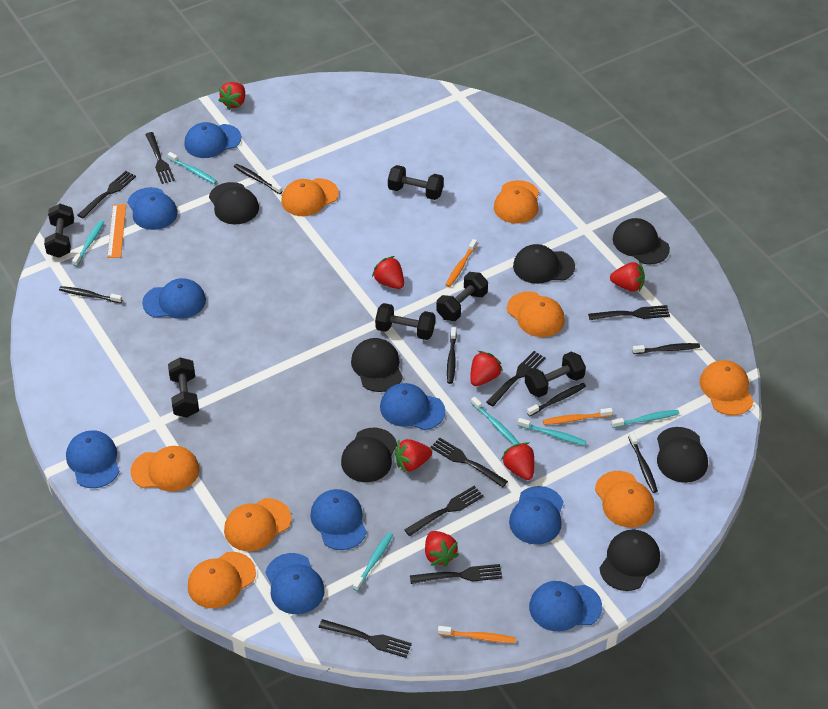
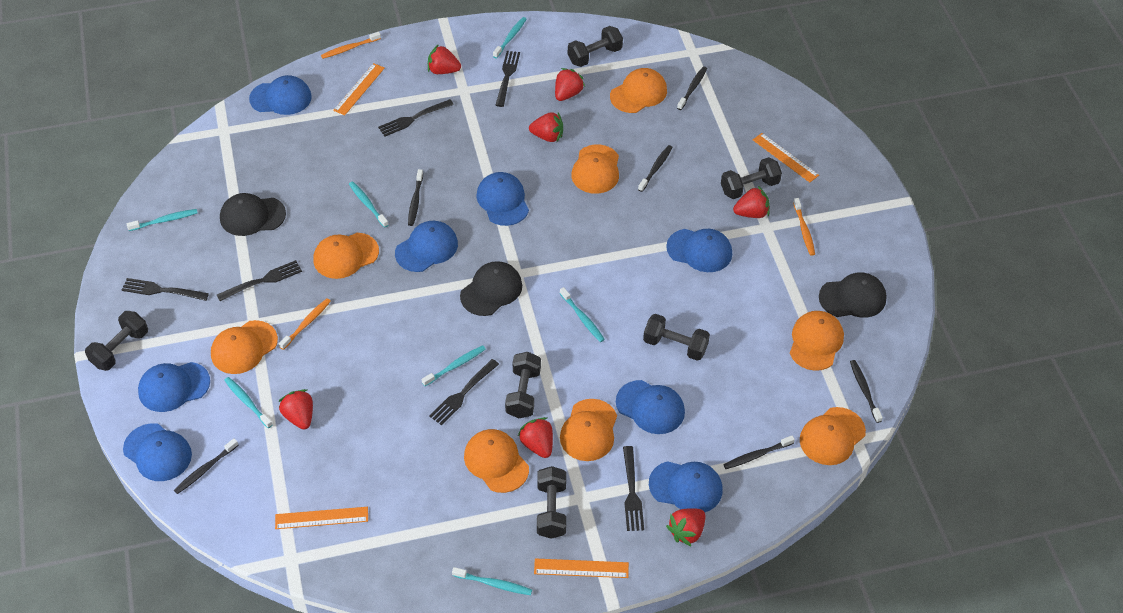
black cap: [209,182,259,224] [341,428,397,482] [351,338,403,392] [513,244,575,284] [599,530,660,591] [613,218,670,264] [657,427,708,483] = 7 -> [220,193,286,236] [460,261,522,316] [819,273,887,318] = 3
black fork: [78,171,136,219] [145,132,175,184] [319,619,412,658] [404,486,484,536] [410,564,502,584] [430,437,508,487] [486,351,546,406] [588,305,670,320] = 8 -> [122,278,209,301] [217,260,302,301] [378,99,454,137] [429,359,499,425] [496,51,520,107] [623,446,644,531] = 6
blue cap: [66,430,120,488] [127,187,178,230] [142,278,206,319] [184,122,241,158] [266,553,325,614] [310,489,367,550] [380,383,445,430] [509,486,563,545] [529,581,602,631] = 9 -> [123,423,192,481] [138,362,210,412] [249,75,312,115] [395,221,458,272] [476,172,529,226] [616,380,685,434] [649,461,723,512] [666,229,732,272] = 8
orange ruler: [107,204,126,258] = 1 -> [275,507,368,529] [333,63,385,115] [534,558,629,578] [753,133,819,182] = 4
turquoise toothbrush: [72,220,104,266] [167,152,217,184] [353,532,393,591] [471,397,520,445] [518,418,587,446] [611,410,679,428] = 6 -> [127,209,198,231] [224,377,272,428] [349,181,388,228] [422,345,486,386] [452,567,532,595] [493,17,526,58] [560,287,605,342] = 7

